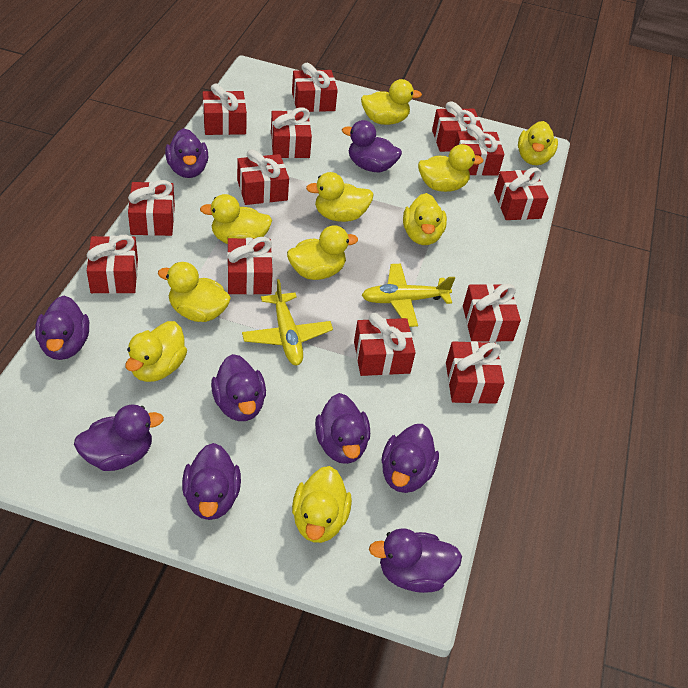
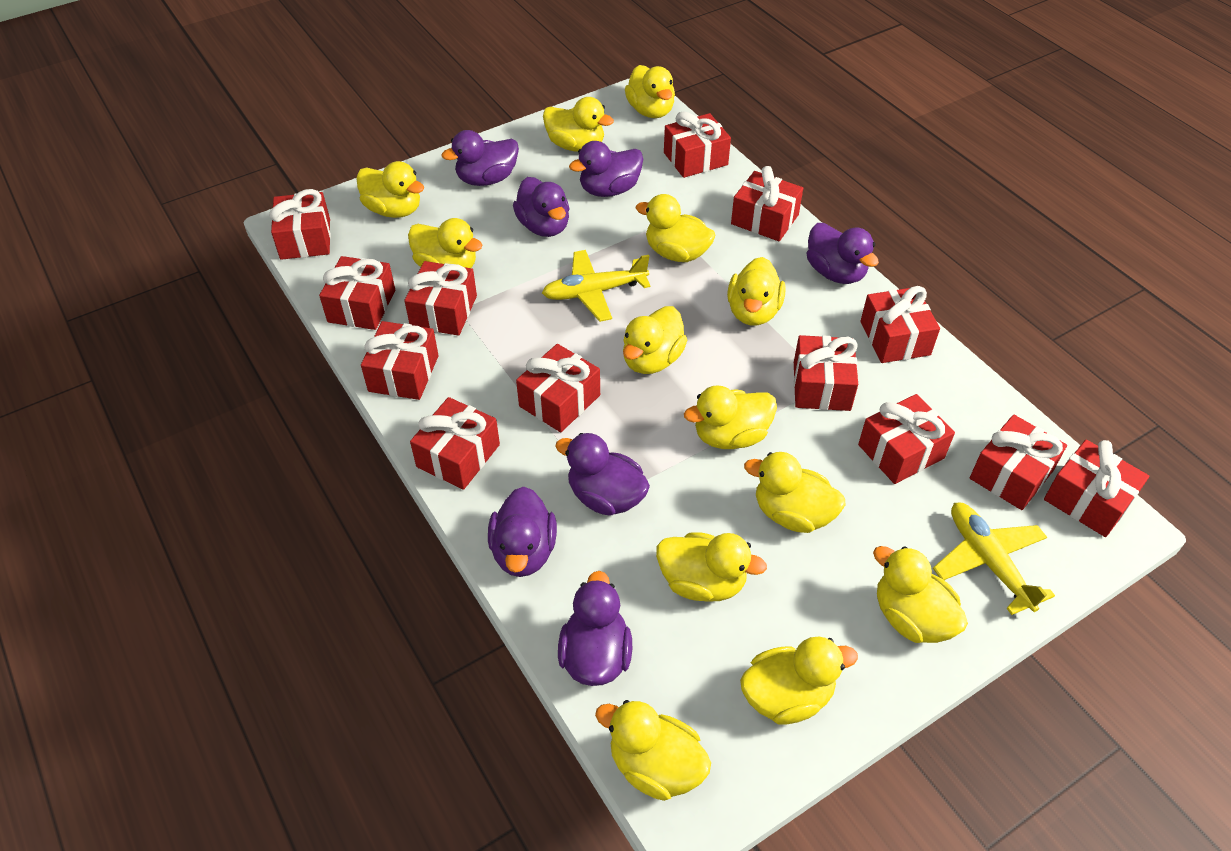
purple duck: [35,296,89,360] [74,404,164,471] [165,128,208,178] [182,443,241,520] [211,354,266,421] [315,393,370,464] [342,120,402,172] [369,528,462,593] [381,424,439,493] = 9 -> [442,130,519,186] [488,487,557,577] [513,177,570,237] [555,433,650,516] [558,571,632,686] [569,141,643,197] [807,223,879,284] = 7
yellow duck: [125,321,187,382] [158,262,231,322] [200,194,272,244] [287,225,358,280] [292,466,352,543] [306,172,374,222] [361,79,422,125] [403,193,447,245] [418,144,483,192] [518,121,558,165] = 10 -> [356,161,424,218] [408,218,482,268] [543,97,614,152] [595,700,711,801] [623,306,687,374] [625,65,675,118] [636,194,716,262] [656,532,767,602] [684,385,777,449] [727,257,786,326] [740,637,858,725] [744,452,846,533] [873,546,968,643] = 13

